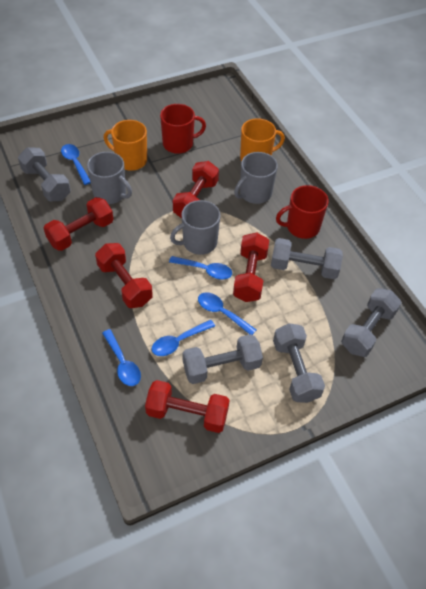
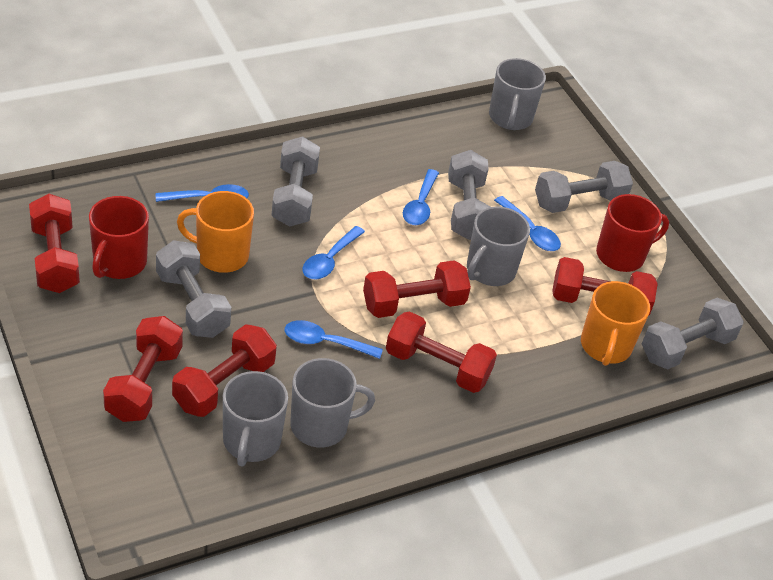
grey mug: [87,152,132,204] [170,200,221,255] [234,152,278,204] = 3 -> [223,371,288,467] [290,358,375,447] [467,207,530,286] [489,58,546,130] = 4
red dumbbell: [44,197,113,251] [95,243,153,308] [145,380,230,433] [173,161,219,218] [233,232,269,302] = 5 -> [29,194,80,293] [103,316,183,422] [172,324,277,417] [363,260,471,318] [386,311,497,393] [552,257,658,315] = 6

